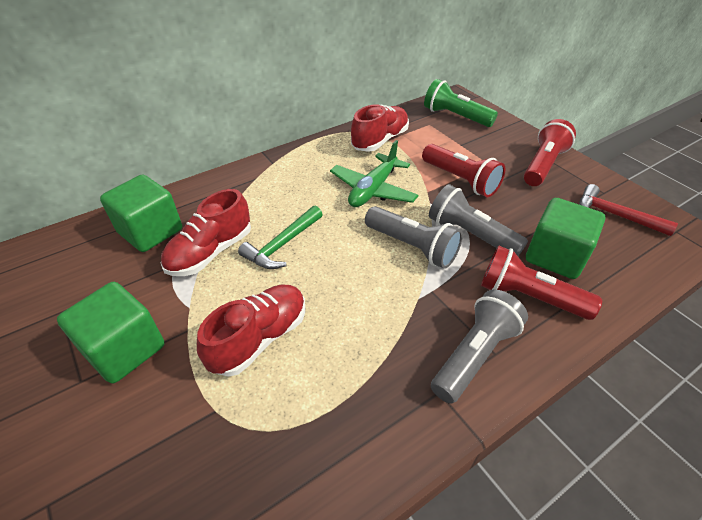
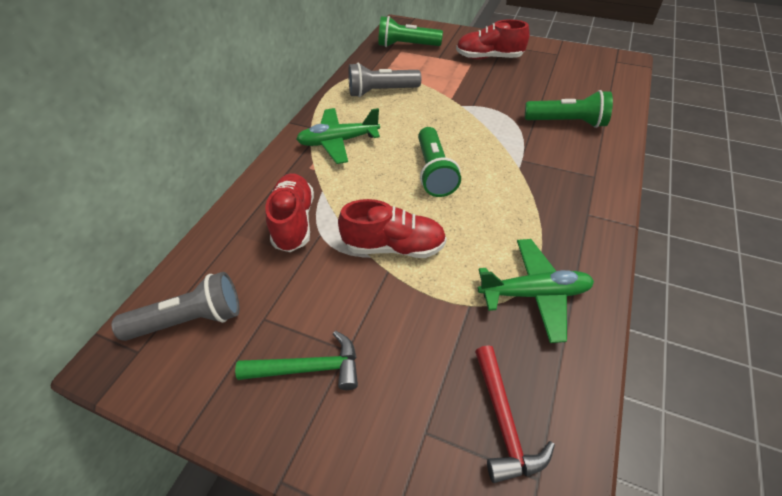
green cube: [57,282,164,384] [100,175,182,252] [526,198,605,279] = 3 -> none = 0
green flashlight: [424,79,498,127] = 1 -> [378,16,443,47] [418,127,461,197] [525,90,613,128] = 3
green plane: [330,140,419,207] = 1 -> [296,108,380,164] [478,239,594,343] = 2
grey flashlight: [365,206,463,269] [429,184,528,256] [431,289,528,404] = 3 -> [112,272,240,341] [348,63,421,97] = 2
red flashlight: [422,144,506,197] [481,245,602,320] [524,119,576,186] = 3 -> none = 0

